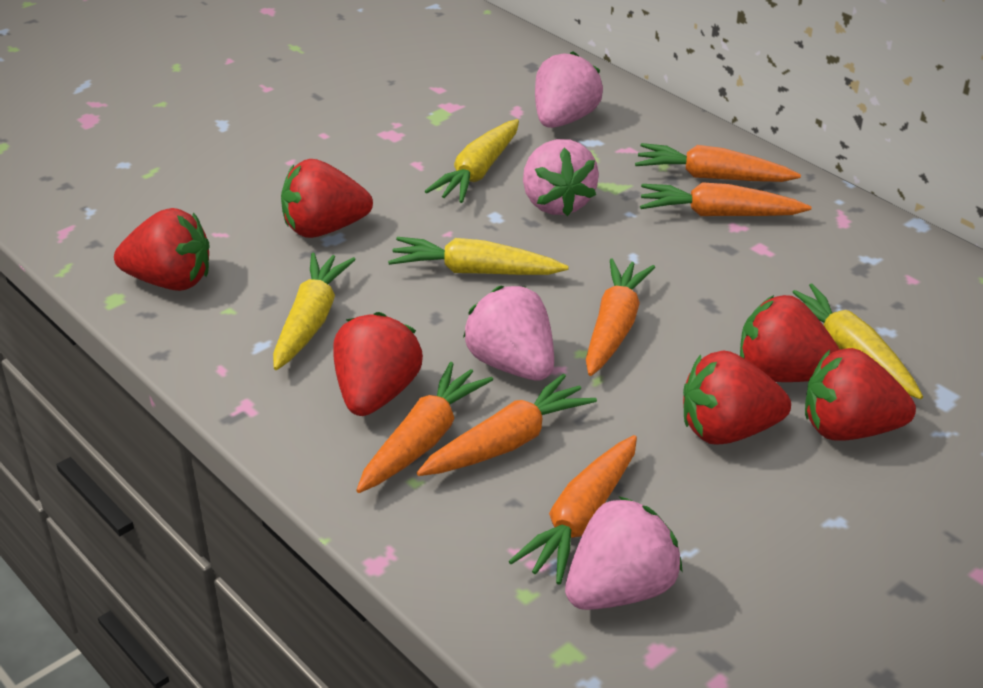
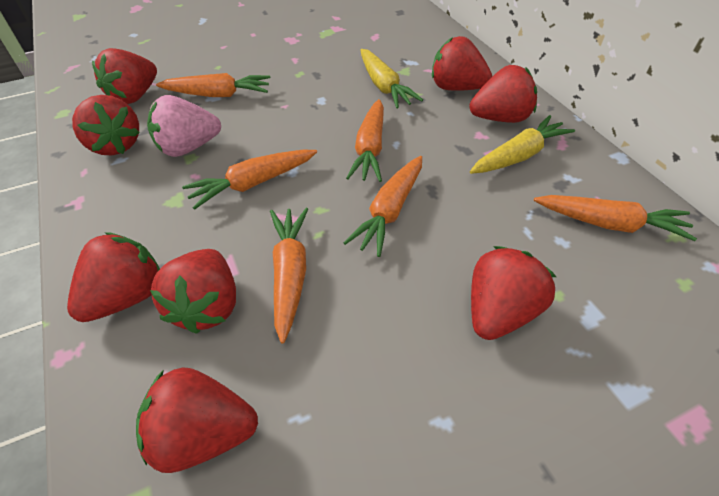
pink strawberry: [463,286,554,380] [523,139,599,216] [535,51,603,128] [565,496,683,610] = 4 -> [147,95,221,157] = 1
red strawberry: [114,208,210,291] [281,159,373,238] [333,312,423,416] [683,350,791,445] [740,295,840,382] [805,348,916,440] = 6 -> [67,232,160,322] [72,95,140,155] [92,48,157,104] [136,367,258,473] [150,249,236,334] [432,36,492,91] [469,65,537,123] [471,246,556,340] = 8
yellow carrot: [273,253,356,370] [388,237,569,275] [425,119,519,203] [792,284,923,399] = 4 -> [361,49,423,109] [470,115,575,174] = 2

